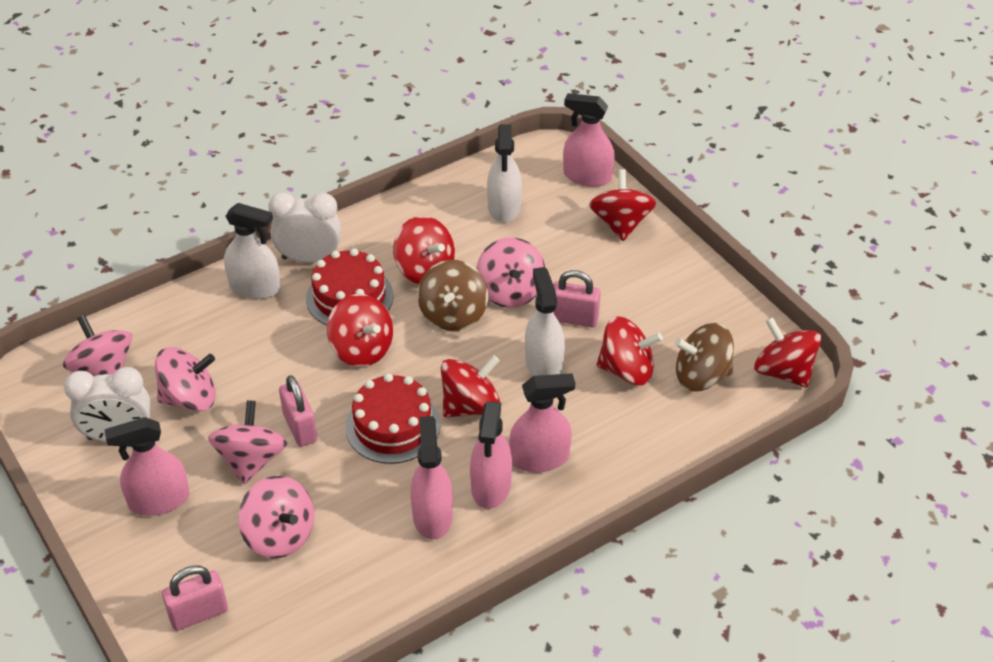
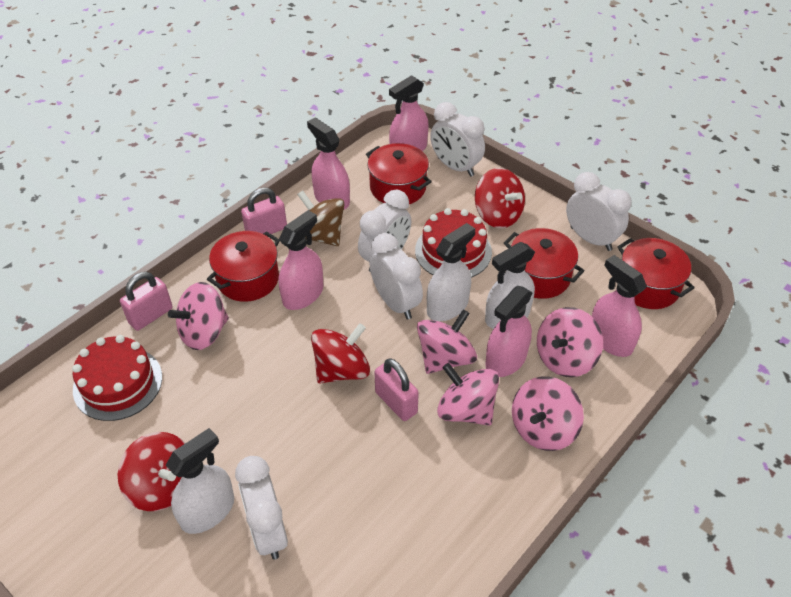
brown spinning top: [417,260,488,331] [675,323,734,392] = 2 -> [297,190,345,246] = 1
red pot: none = 0 -> [207,231,280,302] [366,143,432,204] [504,228,584,299] [617,238,695,309] = 4
red spinning top: [327,294,393,367] [393,216,455,284] [441,355,500,417] [589,169,656,241] [596,316,663,385] [754,317,821,388] = 6 -> [118,432,185,511] [311,323,370,383] [475,168,525,229] = 3
white clock: [64,367,151,442] [268,192,341,262] = 2 -> [235,456,288,560] [358,190,411,272] [370,233,423,320] [430,102,485,177] [566,172,632,251] = 5

